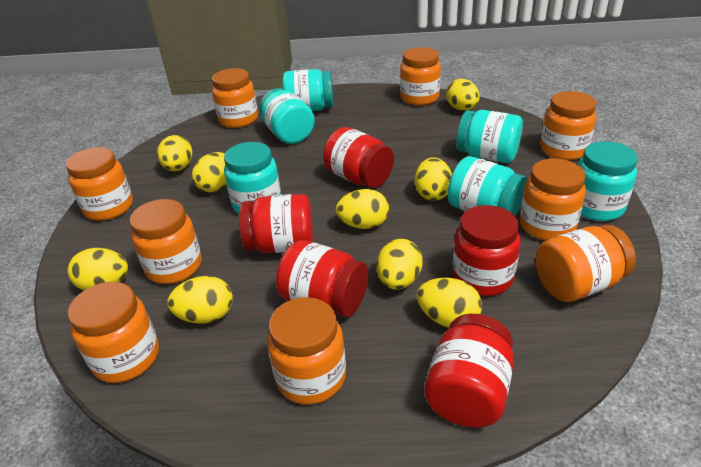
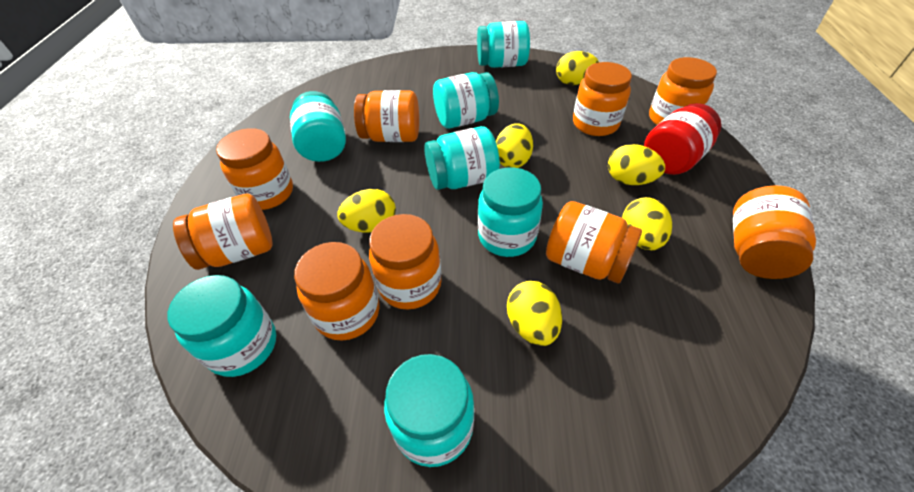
red jar: [239,194,313,253] [276,240,368,317] [323,127,394,188] [424,314,514,428] [452,205,520,296] = 5 -> [644,103,721,175] = 1
turquoise jar: [224,142,281,214] [260,88,315,144] [283,69,333,111] [447,156,527,216] [456,110,523,163] [577,141,638,221] = 6 -> [167,275,276,377] [290,91,346,162] [384,354,474,467] [424,126,500,190] [433,72,499,129] [477,21,530,68] [478,167,543,257] = 7
yellow egg: [68,248,128,290] [157,135,193,171] [167,276,233,324] [192,152,226,192] [336,189,389,229] [377,239,423,290] [415,157,452,201] [417,278,482,328] [446,79,480,111] = 9 -> [337,189,396,233] [496,123,533,168] [507,281,562,346] [556,51,599,85] [608,144,665,185] [622,197,672,250] = 6

